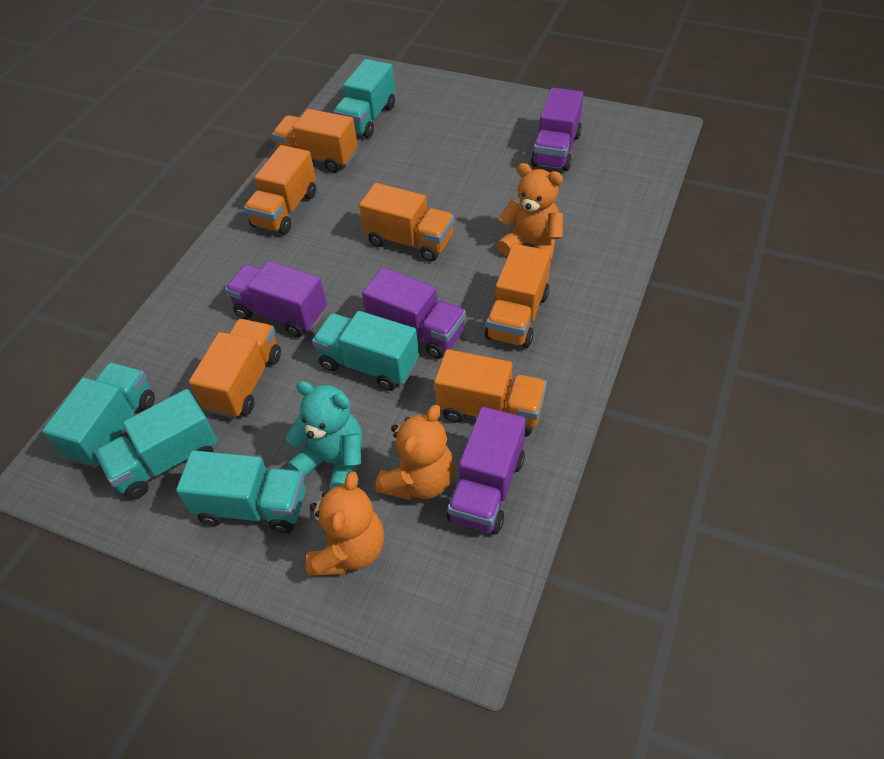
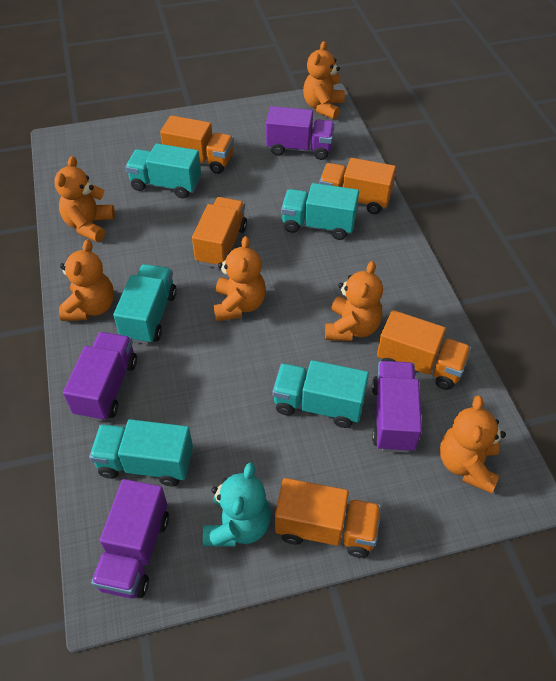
orange teddy bear: [306,471,384,576] [375,405,455,500] [497,163,563,263] = 3 -> [54,156,115,242] [59,240,114,321] [214,236,266,321] [303,41,345,119] [325,261,383,341] [440,395,506,494] = 6
orange truck: [189,319,281,419] [244,145,316,234] [272,109,358,173] [359,183,454,262] [434,349,547,437] [485,244,551,348] = 6 -> [160,115,234,174] [192,197,247,268] [275,478,381,558] [319,158,396,214] [377,310,471,390] = 5

